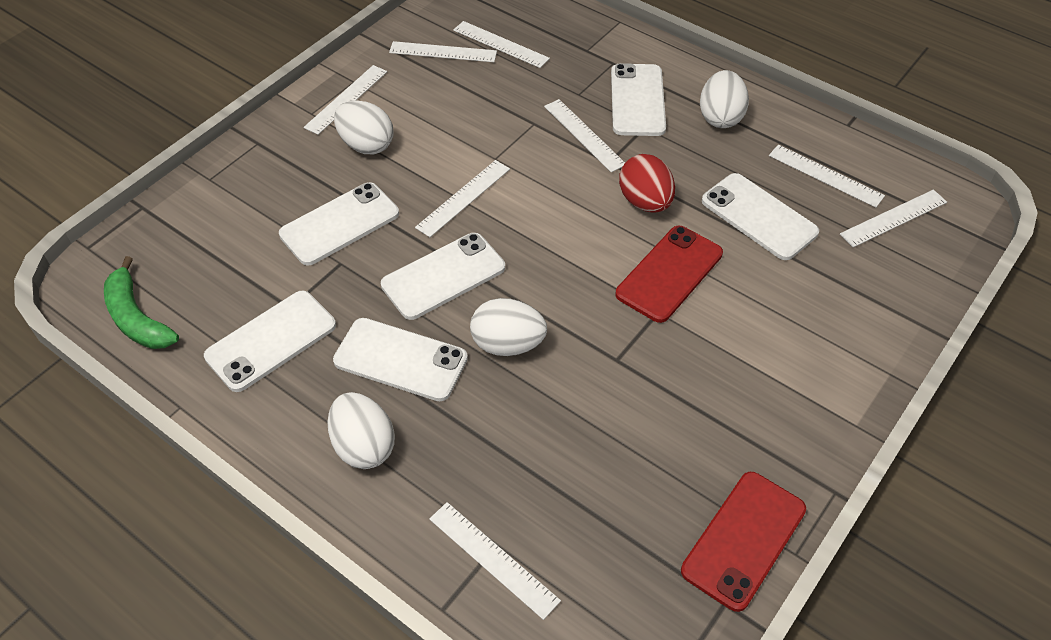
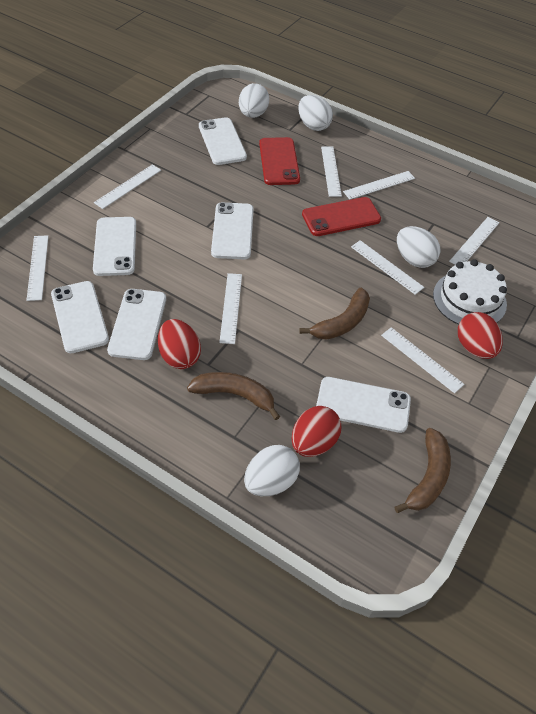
brown banana: none = 0 -> [187,372,280,420] [299,288,370,340] [394,428,451,513] = 3
green banana: [104,256,179,349] = 1 -> none = 0
red egg: [619,154,675,213] = 1 -> [158,319,201,369] [292,406,341,457] [458,312,503,359] = 3
white cake: none = 0 -> [433,259,507,324] = 1

